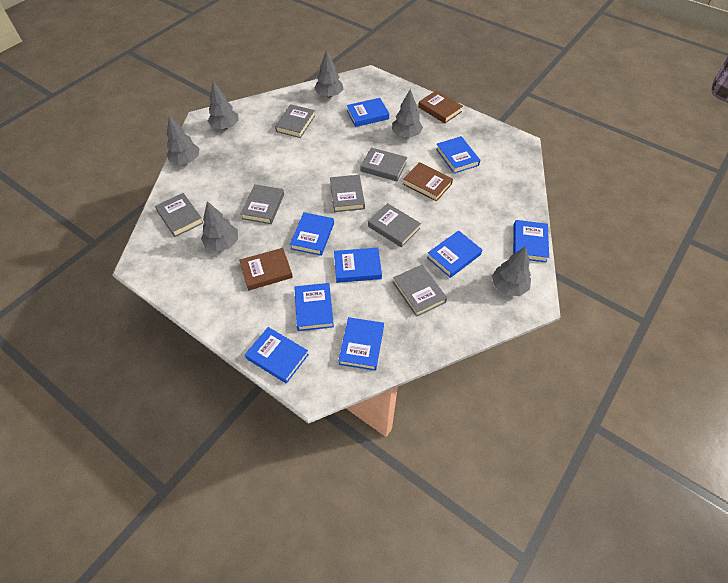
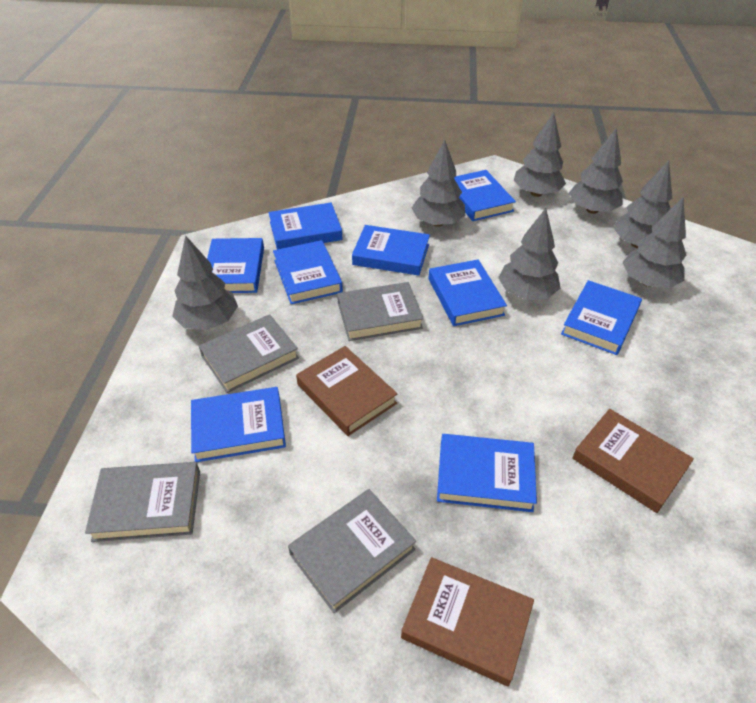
grey book: [155,193,203,237] [241,184,284,224] [275,104,315,138] [330,175,365,212] [361,148,407,182] [368,203,421,248] [393,265,447,317] = 7 -> [85,462,200,542] [199,314,299,393] [288,489,416,613] [337,282,424,341] = 4
grey tree: [167,116,200,165] [201,201,238,252] [208,81,239,129] [314,49,343,97] [392,89,423,138] [492,246,531,296] = 6 -> [172,235,238,330] [412,140,465,227] [498,208,560,300] [514,112,566,197] [569,127,623,214] [614,160,672,248] [622,197,686,288] = 7

